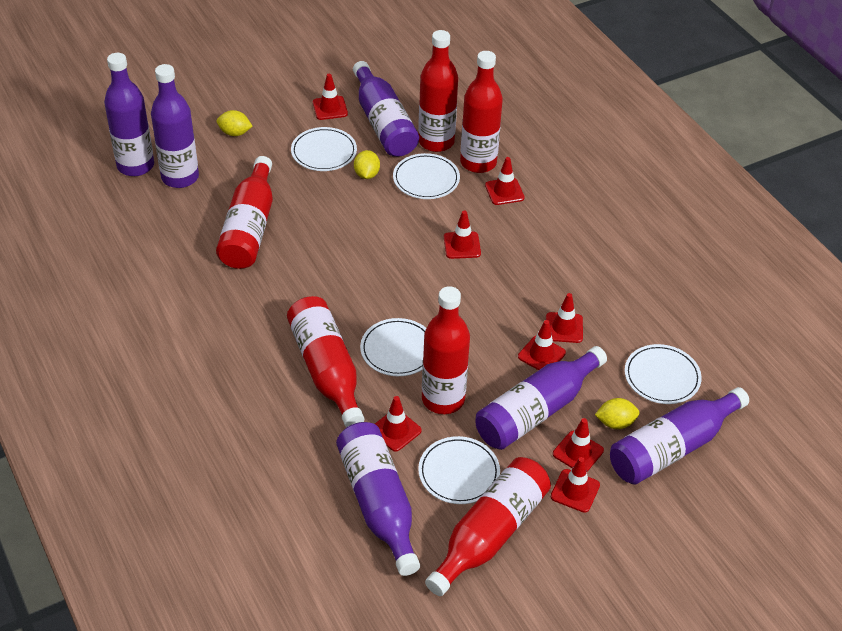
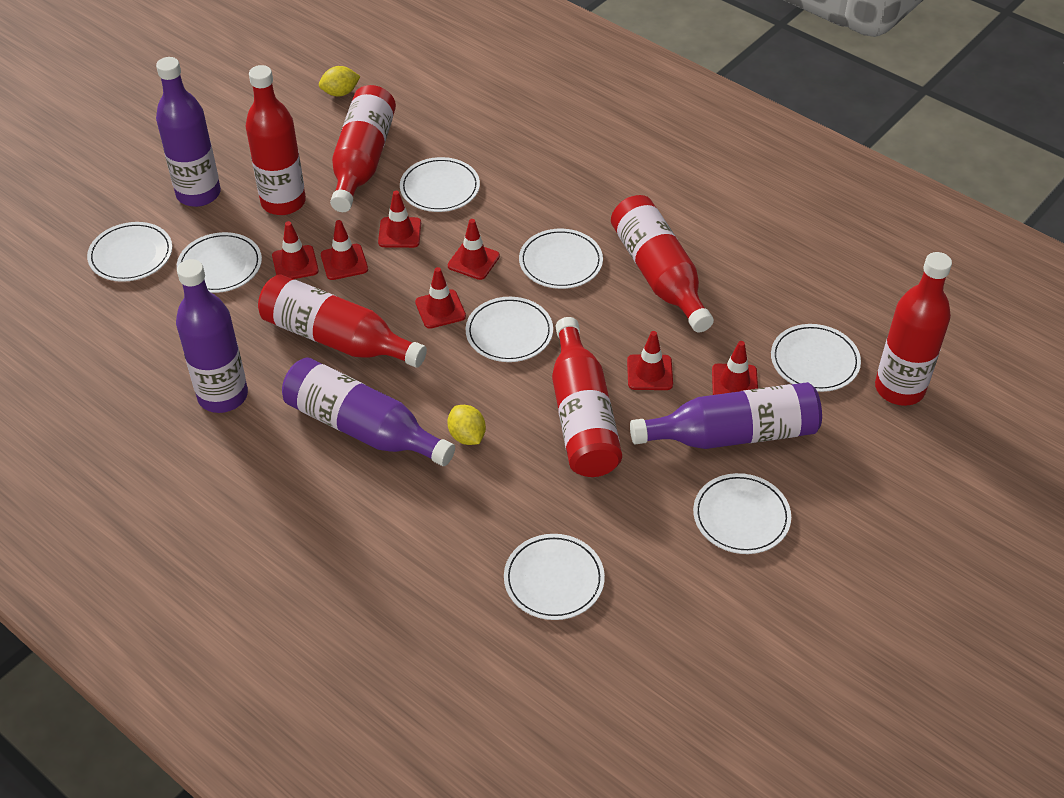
purple bottle: [104,53,154,176] [151,64,199,188] [336,422,420,576] [353,61,419,157] [475,346,607,450] [610,387,749,484] = 6 -> [156,57,221,207] [176,259,248,413] [282,357,455,466] [630,382,822,449] = 4
red traffic cone: [313,74,348,120] [375,396,422,452] [444,210,481,259] [485,157,525,205] [518,320,566,370] [546,293,583,343] [551,457,600,513] [553,418,604,472] = 8 -> [272,221,319,279] [321,220,368,280] [378,191,421,248] [415,267,466,329] [448,219,500,280] [627,331,673,390] [712,341,758,395] = 7
white plate: [291,127,357,171] [360,318,426,376] [393,153,460,199] [418,436,500,504] [625,344,702,404] = 5 -> [87,222,172,282] [177,232,262,293] [400,157,480,212] [466,297,553,362] [504,534,605,620] [519,229,603,289] [693,473,791,554] [771,324,861,392] = 8
yellow lemon: [217,110,252,136] [354,150,380,179] [595,398,640,429] = 3 -> [319,66,360,96] [447,405,486,445] = 2

